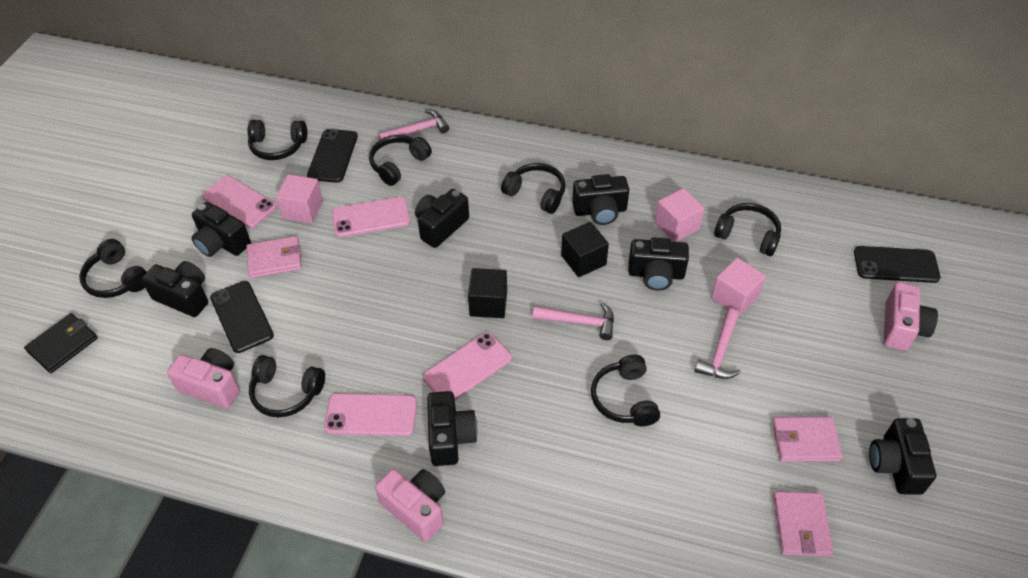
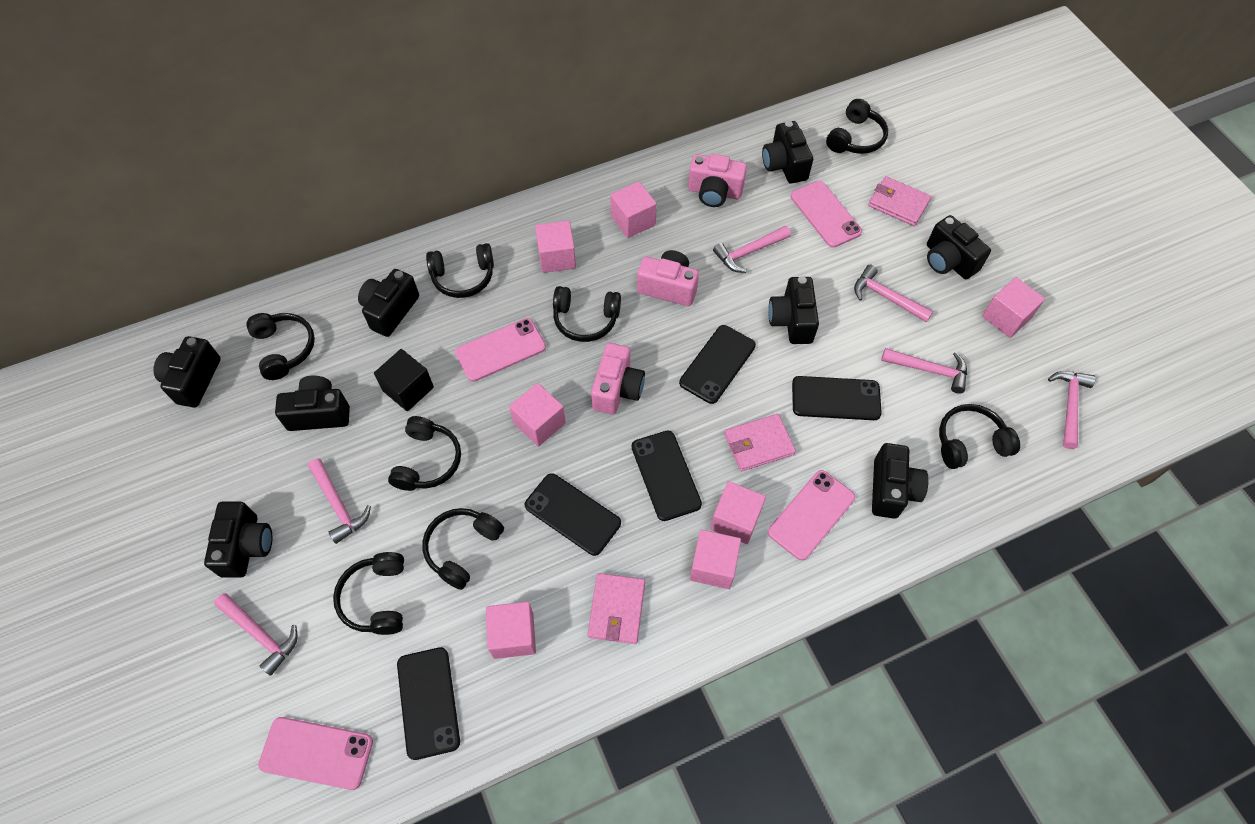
black camera: [142,261,208,317] [191,202,251,257] [415,189,469,248] [427,391,478,466] [572,174,629,225] [628,238,689,291] [869,418,936,495] = 7 -> [153,336,221,408] [204,501,272,578] [275,376,350,431] [358,269,419,337] [762,121,813,184] [768,276,819,344] [872,443,929,519] [927,215,991,279] = 8
black cube: [468,268,507,318] [561,222,609,277] = 2 -> [374,349,434,411] = 1
black headphones: [79,239,147,298] [247,120,307,160] [249,355,325,417] [369,135,432,186] [501,163,566,214] [591,354,660,426] [714,203,781,256] = 7 -> [246,313,315,380] [333,552,404,635] [388,416,461,491] [422,508,504,590] [426,243,494,298] [553,286,621,342] [826,99,888,154] [939,404,1020,469] = 8
black phone: [210,281,274,353] [307,129,358,183] [854,246,941,283] = 3 -> [397,647,460,760] [525,473,621,556] [632,431,702,521] [679,325,756,404] [792,376,882,420] = 5
black wallet: [24,313,98,373] = 1 -> none = 0
pink cube: [276,174,323,223] [655,188,705,242] [711,258,766,316] = 3 -> [486,602,536,659] [509,383,566,447] [535,221,576,273] [610,181,657,238] [690,530,741,589] [710,481,766,544] [982,277,1045,338] = 7
pink hammer: [378,110,449,140] [533,302,614,340] [694,308,741,379] = 3 -> [214,593,298,676] [308,458,371,544] [713,226,791,273] [854,265,933,322] [881,348,967,393] [1048,371,1096,449] = 6

